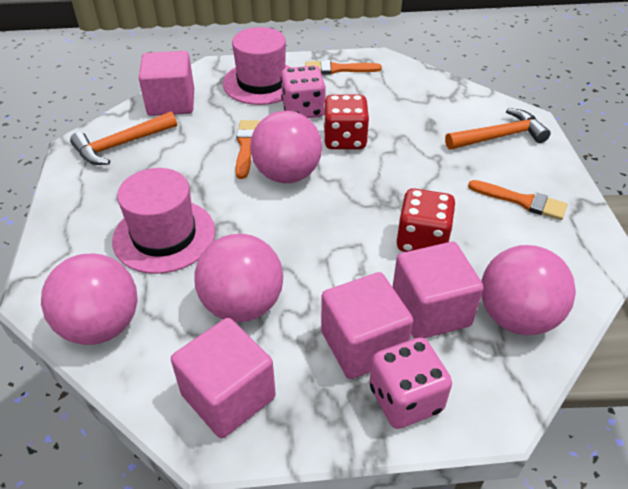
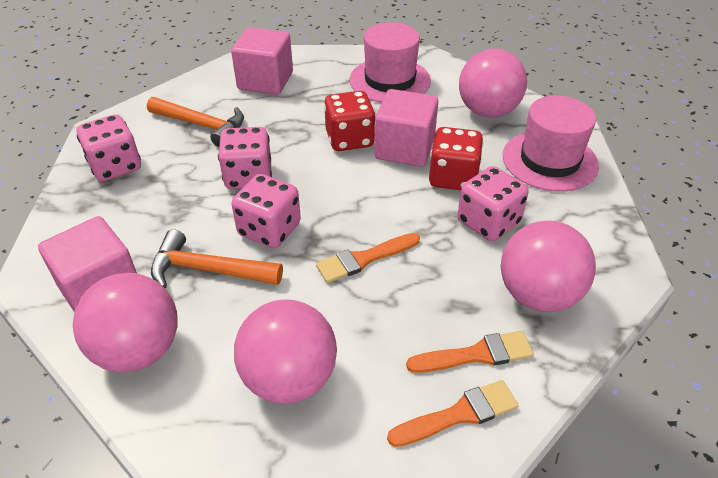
pink cube: [139,51,194,116] [171,318,276,438] [321,272,413,379] [393,242,484,338] = 4 -> [38,216,137,311] [231,27,293,95] [375,89,439,167] = 3
pink dice: [281,66,325,118] [369,337,452,429] = 2 -> [77,115,141,181] [218,127,272,189] [231,174,301,248] [458,166,529,241] = 4

